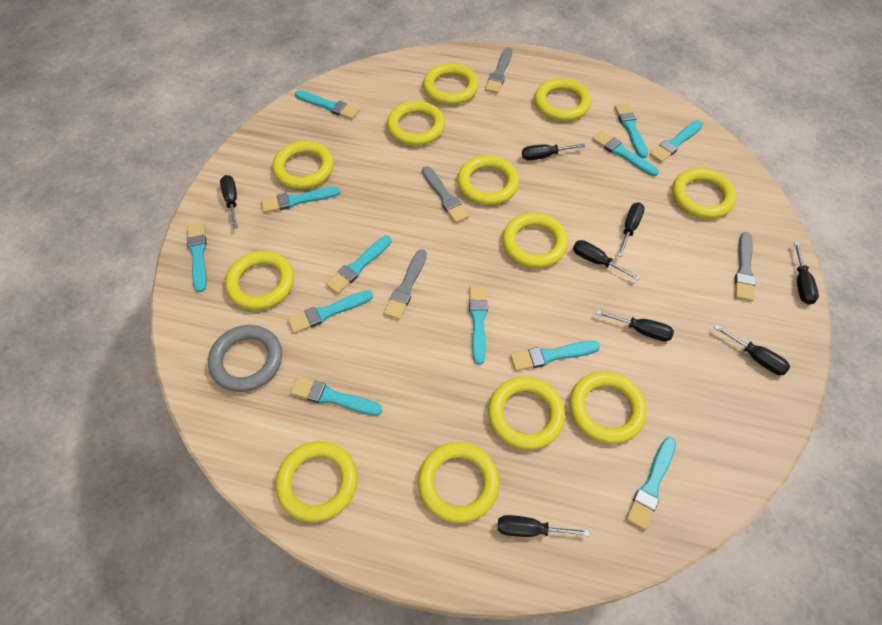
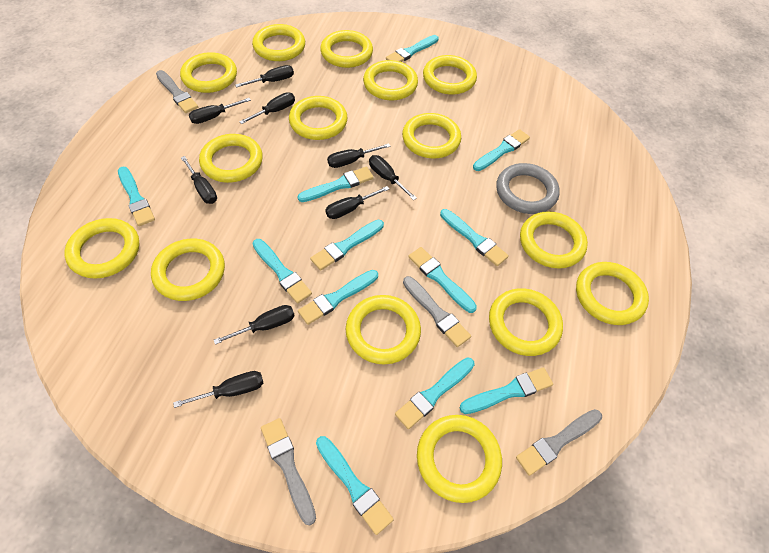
black screwdriver: [220,175,238,229] [498,515,589,537] [522,144,586,161] [573,240,641,281] [596,310,674,341] [617,203,645,257] [714,324,790,375] [794,242,819,305] = 8 -> [173,371,263,408] [181,156,217,204] [189,98,251,124] [214,305,295,345] [235,65,294,88] [239,92,295,124] [325,186,389,219] [327,143,391,168] [369,155,417,200] = 9
yellow ring: [225,251,294,310] [272,141,334,189] [276,441,357,522] [387,101,445,146] [418,442,499,523] [423,63,479,105] [457,156,519,205] [488,377,565,450] [502,213,568,268] [534,78,591,121] [569,371,647,444] [672,168,737,219] = 12 -> [64,218,139,279] [151,238,225,301] [180,52,237,93] [199,134,263,183] [252,24,305,61] [289,96,348,140] [320,30,373,68] [346,295,421,364] [363,60,418,100] [402,113,461,158] [417,415,502,503] [423,55,477,95] [489,288,563,356] [520,211,588,269] [576,262,649,325] = 15

